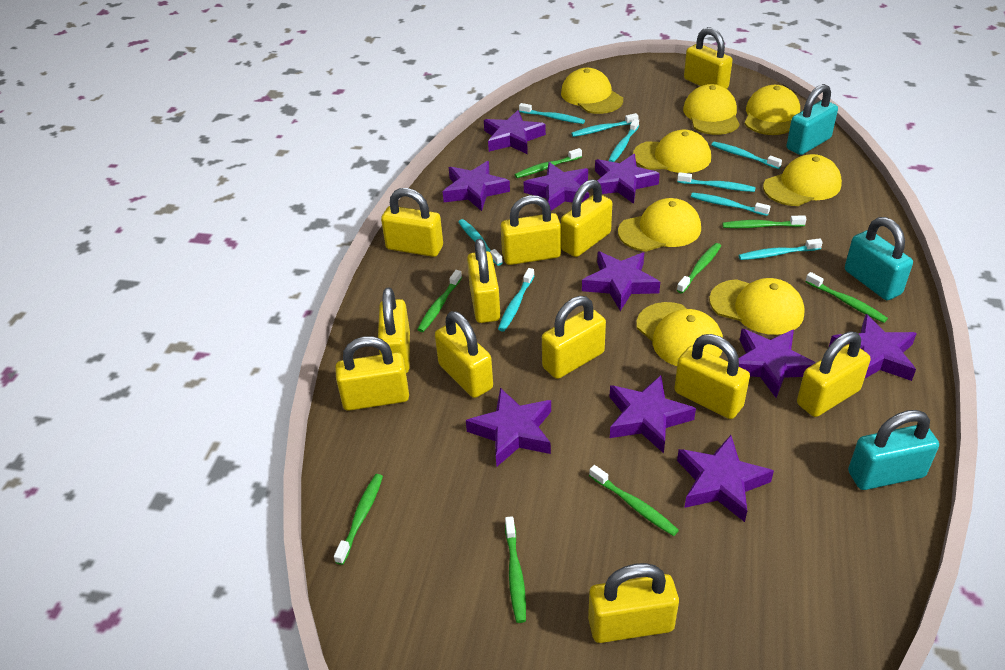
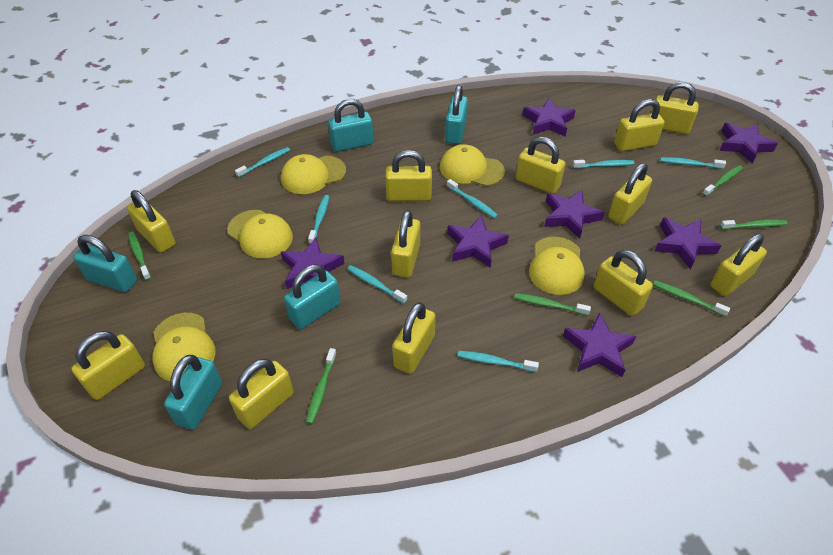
green toothbrush: [334,474,383,565] [417,270,462,332] [505,516,526,623] [515,148,582,178] [589,465,679,536] [677,243,721,293] [722,215,807,228] [805,272,888,323] = 8 -> [128,231,151,280] [306,348,337,424] [514,293,591,315] [653,280,730,317] [702,165,743,197] [720,220,788,229] = 6
purple star: [442,161,510,211] [466,388,551,467] [484,110,546,154] [524,162,589,211] [582,251,660,311] [595,154,660,204] [609,375,696,453] [677,435,774,522] [739,329,816,398] [829,314,917,381] = 10 -> [281,237,345,289] [447,215,509,268] [523,98,576,136] [544,190,604,239] [563,312,636,377] [655,217,721,270] [719,123,778,163] = 7
turquoise padlock: [787,84,838,155] [845,217,913,300] [848,410,939,490] = 3 -> [74,235,137,292] [164,355,222,430] [284,264,340,329] [328,99,373,152] [445,85,468,144] = 5
turquoise toothbrush: [458,219,503,266] [498,268,535,332] [519,103,585,124] [571,113,639,137] [608,119,639,162] [677,172,756,192] [691,193,770,216] [711,142,782,169] [739,238,823,260] = 9 -> [235,147,290,178] [308,195,329,244] [348,265,407,303] [447,179,498,218] [458,351,539,372] [573,160,634,169] [660,157,726,169] = 7
yellow cap: [561,68,623,114] [618,198,701,251] [633,130,711,173] [636,302,723,366] [683,84,740,135] [709,278,805,335] [745,85,800,135] [763,154,842,206] = 8 -> [152,313,216,381] [227,210,293,258] [281,154,346,194] [440,144,505,186] [529,237,585,295] = 5

